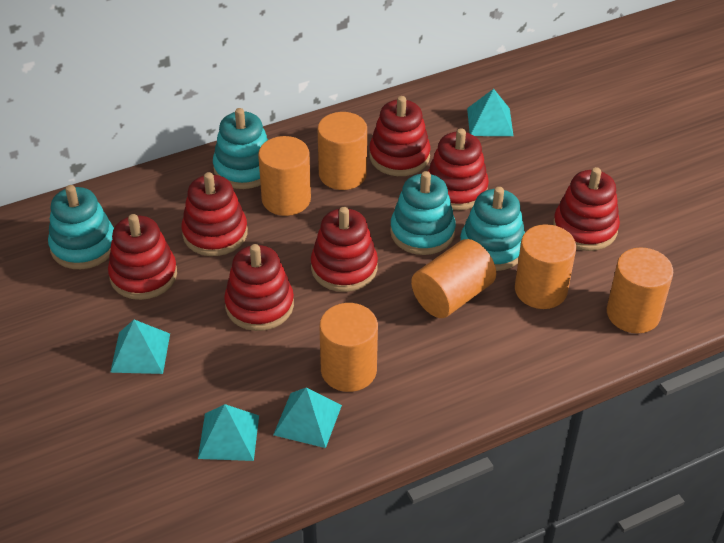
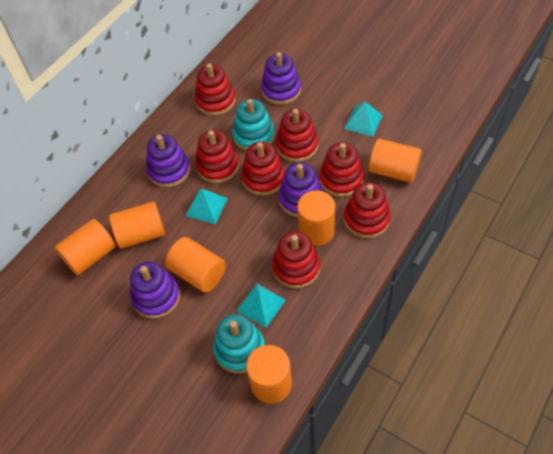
purple stacking toy: none = 0 -> [130,261,180,319] [146,134,190,188] [261,52,301,105] [278,162,323,217] = 4
turquoise pyramid: [110,320,170,374] [198,404,259,461] [273,387,342,448] [467,89,514,136] = 4 -> [186,189,228,224] [237,283,286,328] [344,102,383,137] = 3
turquoise stacking toy: [48,185,114,269] [213,108,268,189] [390,171,456,255] [460,187,525,271] = 4 -> [213,314,265,374] [233,99,275,151] = 2

